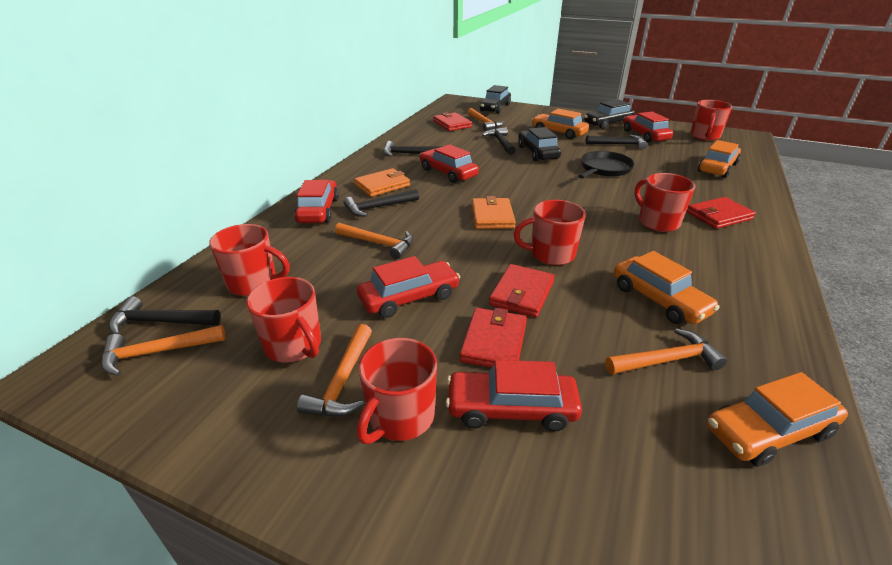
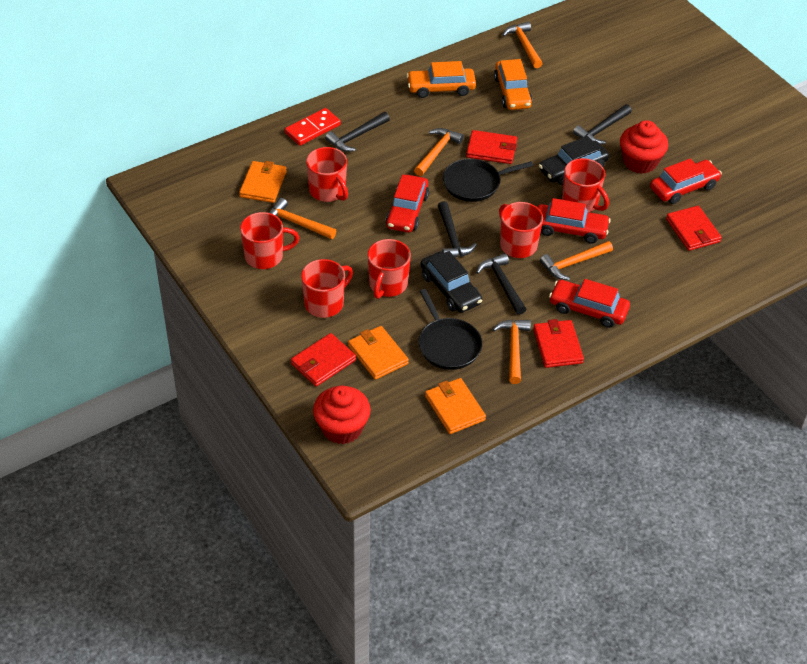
black car: [480,85,511,114] [518,127,561,161] [584,99,635,129] = 3 -> [420,251,482,313] [539,136,609,185] = 2
black hammer: [109,296,221,335] [344,189,419,217] [384,141,443,157] [482,127,516,155] [585,135,648,150] = 5 -> [325,112,390,152] [438,201,477,257] [476,253,526,315] [573,104,632,144] = 4
black pan: [578,151,635,179] = 1 -> [418,289,482,370] [443,159,533,202] = 2
orange car: [532,109,589,139] [614,251,720,324] [698,140,741,178] [707,372,848,467] = 4 -> [406,61,476,98] [494,59,533,110] = 2
orange wallet: [354,168,410,197] [472,196,516,229] = 2 -> [239,161,287,203] [348,326,409,380] [425,378,486,434] = 3
red car: [294,180,339,223] [357,256,460,318] [419,144,479,183] [446,360,582,432] [623,112,673,143] = 5 -> [386,174,429,233] [538,198,611,244] [549,279,630,328] [650,158,722,204] = 4
red cupcake: none = 0 -> [313,385,371,444] [620,120,668,174] = 2
red domino: none = 0 -> [285,108,341,146] = 1

